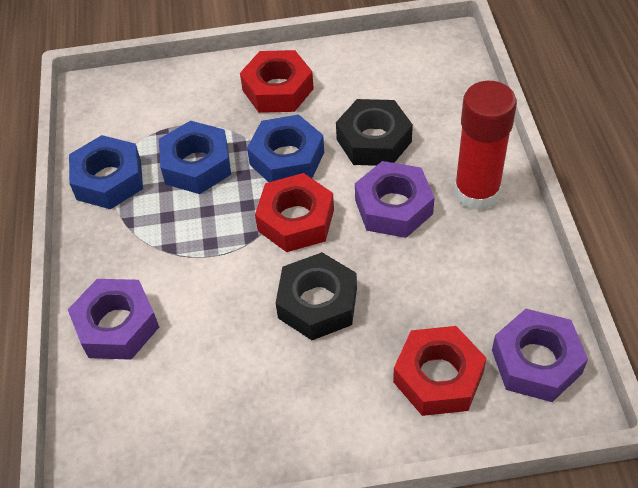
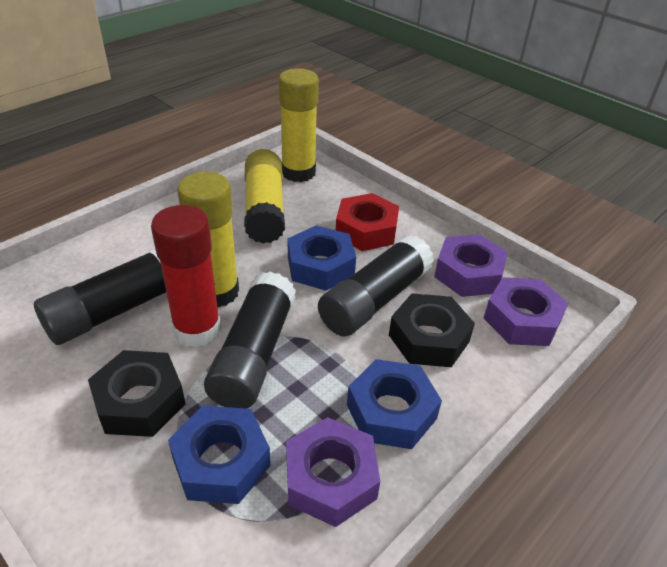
black glue stick: none = 0 -> [34,249,166,345] [204,271,296,409] [318,234,434,336] = 3
red nut: [240,50,314,113] [255,173,334,252] [393,326,487,416] = 3 -> [336,193,399,251] = 1
yellow glue stick: none = 0 -> [177,172,239,308] [244,149,285,244] [279,68,319,182] = 3

